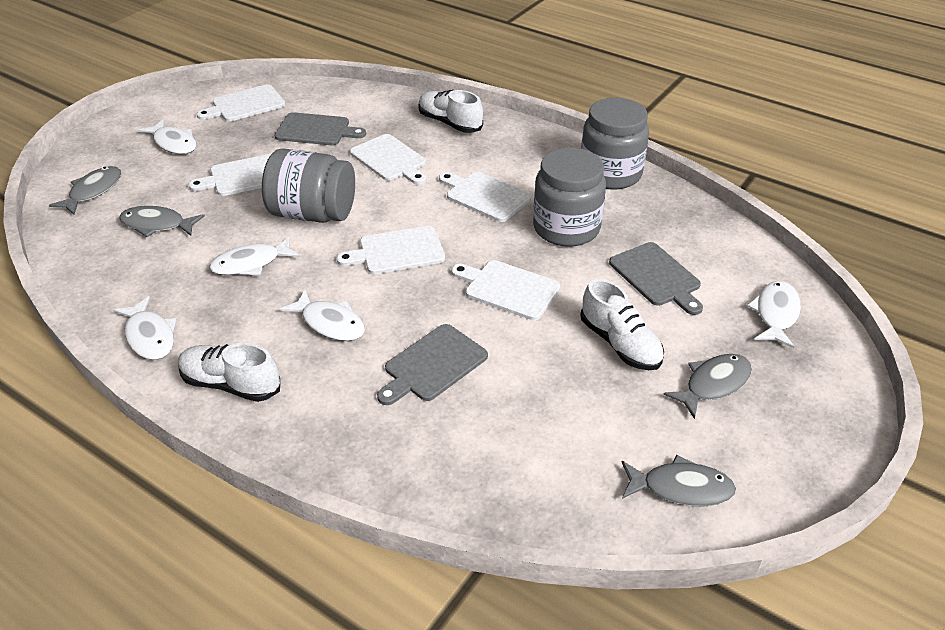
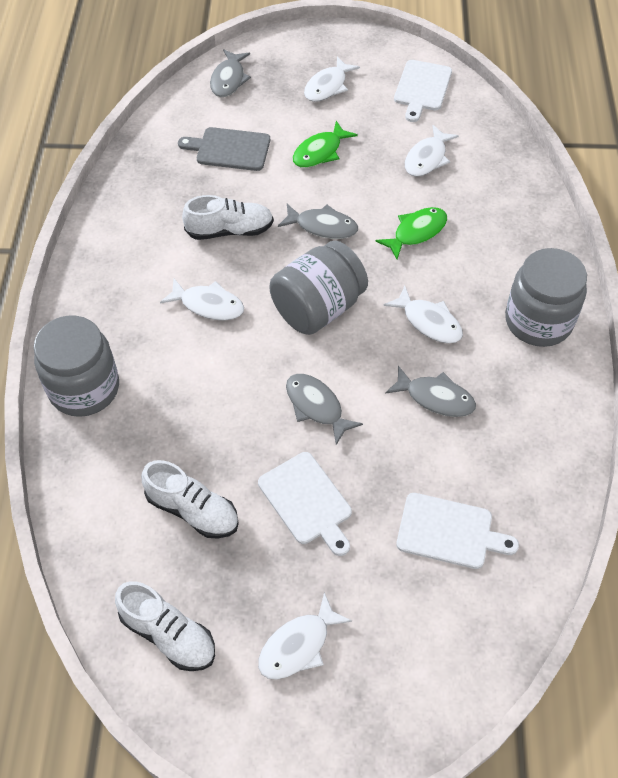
green fish: none = 0 -> [293,121,358,168] [376,207,447,259] = 2
grey cutting board: [275,112,366,145] [377,324,488,405] [609,242,703,315] = 3 -> [178,127,270,171] = 1
white cutting board: [189,153,272,196] [196,84,285,121] [337,226,445,274] [350,134,426,184] [439,172,531,222] [451,260,560,320] = 6 -> [258,452,352,556] [394,60,452,122] [396,493,519,569] = 3

